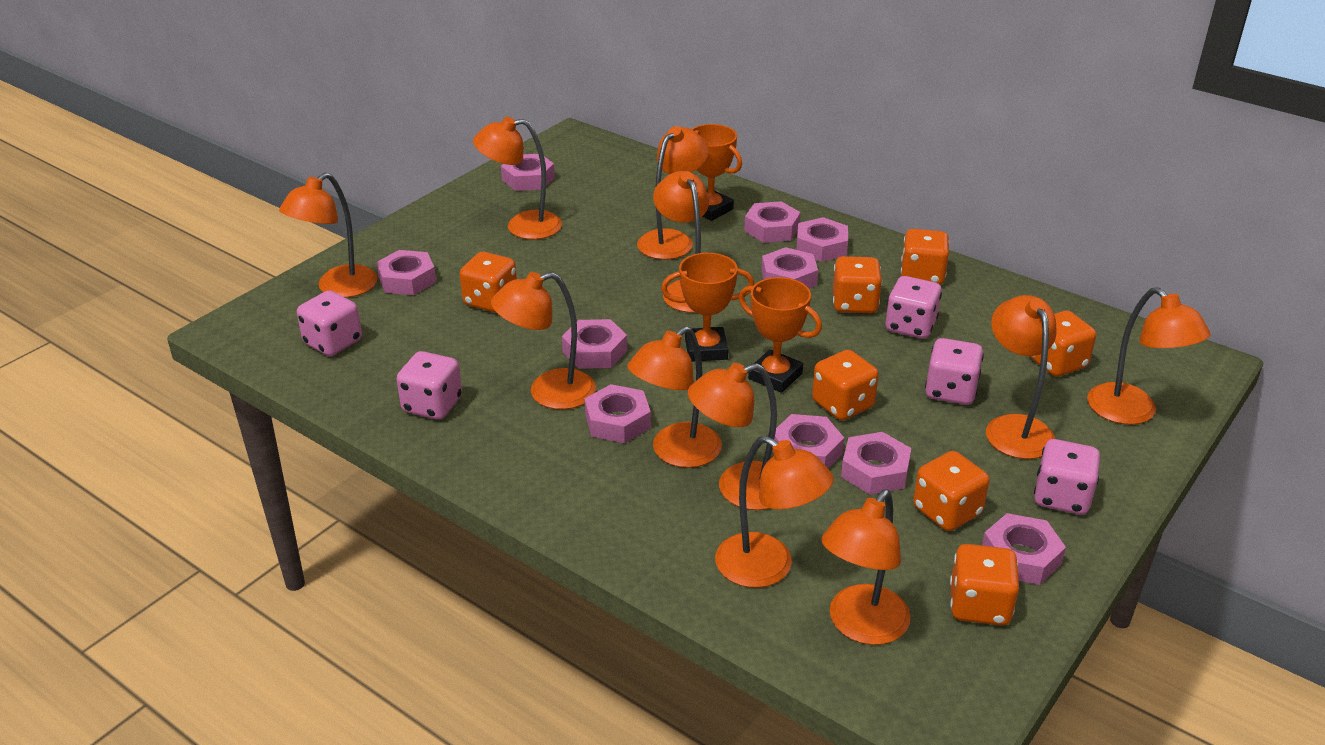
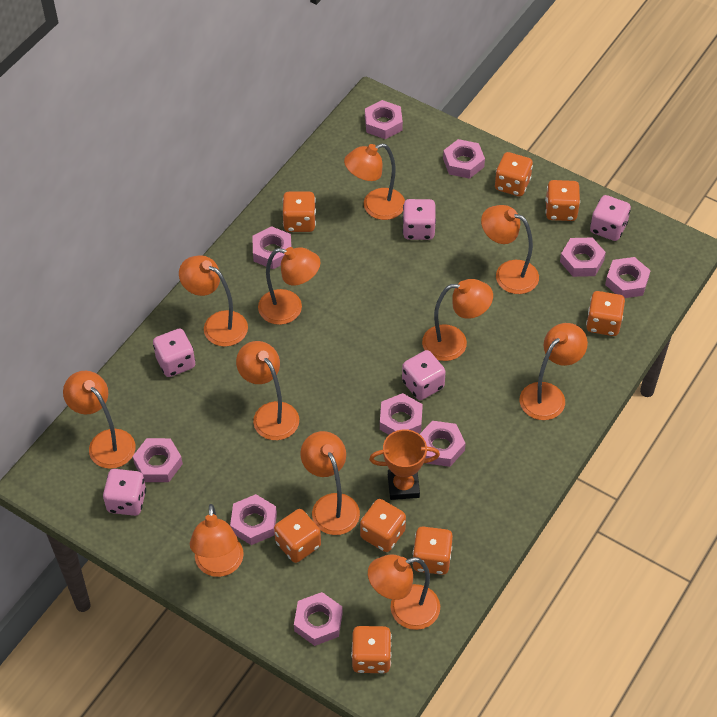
orange dice: [460,252,517,312] [812,350,879,420] [833,256,882,313] [901,229,949,285] [913,451,990,531] [950,544,1019,625] [1030,311,1096,377] = 7 -> [274,509,321,563] [283,192,316,232] [351,626,392,673] [360,499,406,552] [412,527,453,575] [495,152,533,196] [545,180,580,221] [586,291,625,336] = 8
orange trophy: [661,253,754,362] [692,124,742,221] [739,277,822,393] = 3 -> [369,429,440,500] = 1

